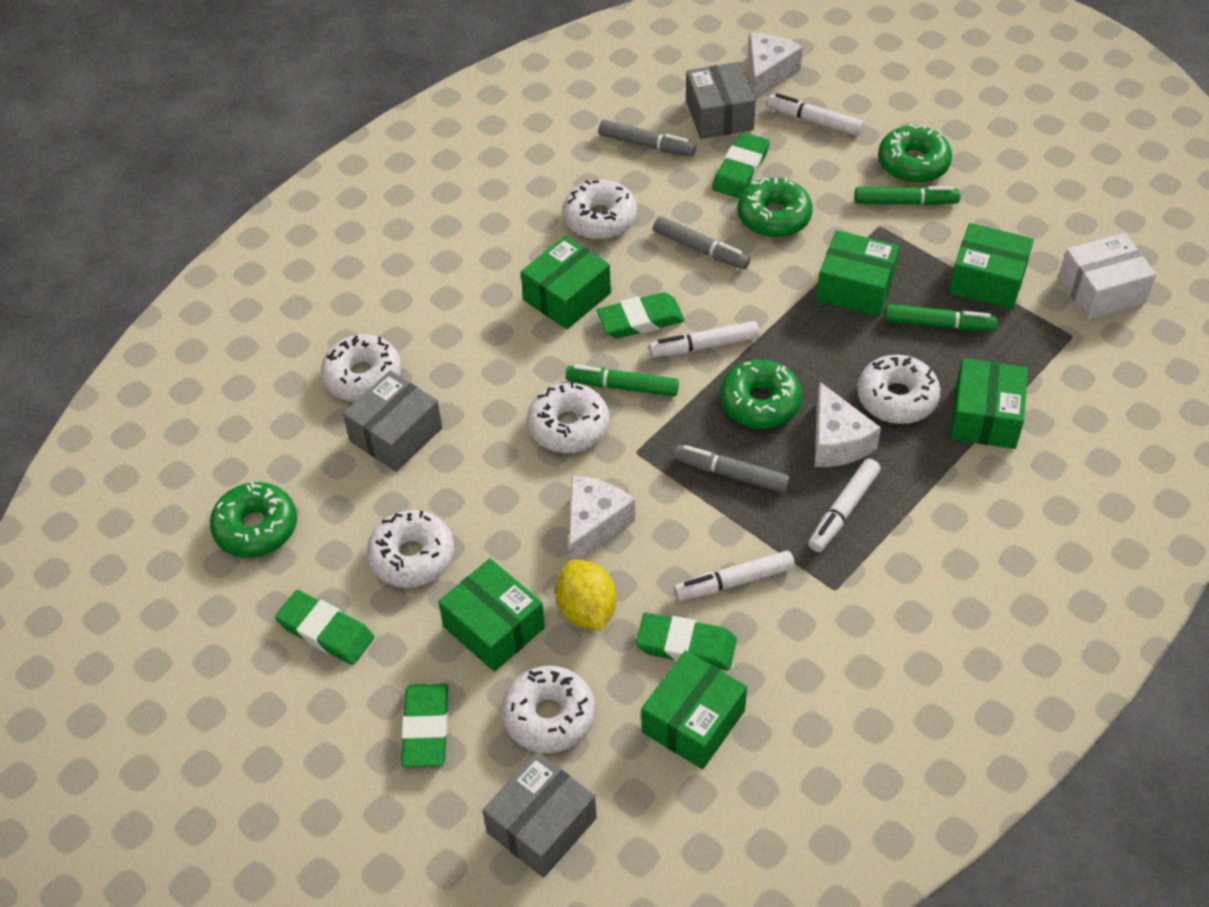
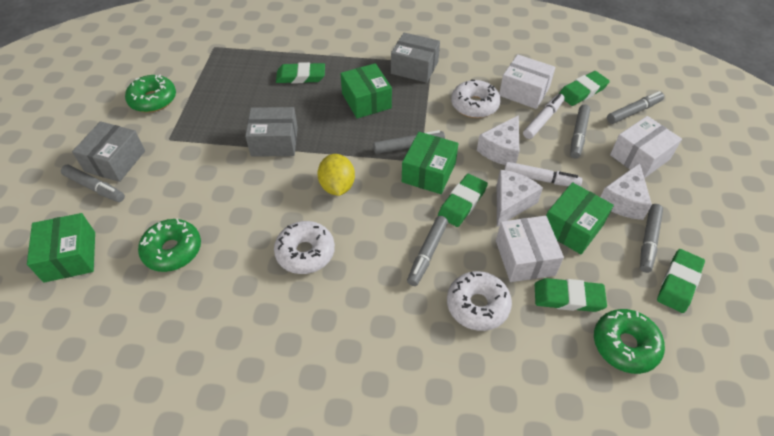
green box: [438,558,545,672] [521,236,611,329] [641,650,747,769] [816,230,900,317] [949,223,1034,310] [950,358,1028,449] = 6 -> [27,213,95,283] [340,63,392,118] [402,132,459,194] [546,182,614,254] = 4
green donut: [210,481,297,558] [720,360,802,429] [738,177,813,238] [878,124,952,183] = 4 -> [125,75,176,113] [138,218,201,272] [594,309,665,374] = 3
green marker: [566,365,679,397] [854,186,960,205] [885,304,998,331] = 3 -> none = 0
grey marker: [599,120,696,157] [653,216,750,270] [674,445,790,493] = 3 -> [61,165,125,202] [373,130,445,154] [407,216,448,286] [570,104,590,159] [607,91,664,124] [640,204,663,273] = 6
white box: [1058,233,1156,320] = 1 -> [496,216,564,282] [499,54,555,109] [610,116,682,178] = 3
white donut: [321,334,402,402] [367,510,454,588] [502,666,595,753] [527,382,610,453] [563,180,637,240] [857,355,940,424] = 6 -> [274,221,335,274] [447,271,512,331] [451,80,501,118] = 3
white marker: [649,321,760,358] [674,551,795,601] [767,93,864,136] [808,459,881,552] = 4 -> [504,162,582,187] [523,93,565,139] = 2

